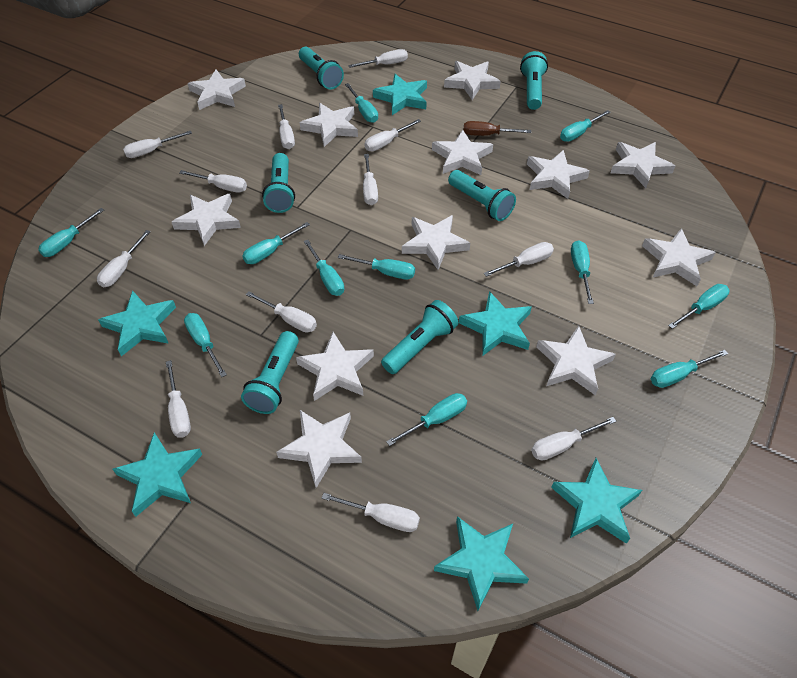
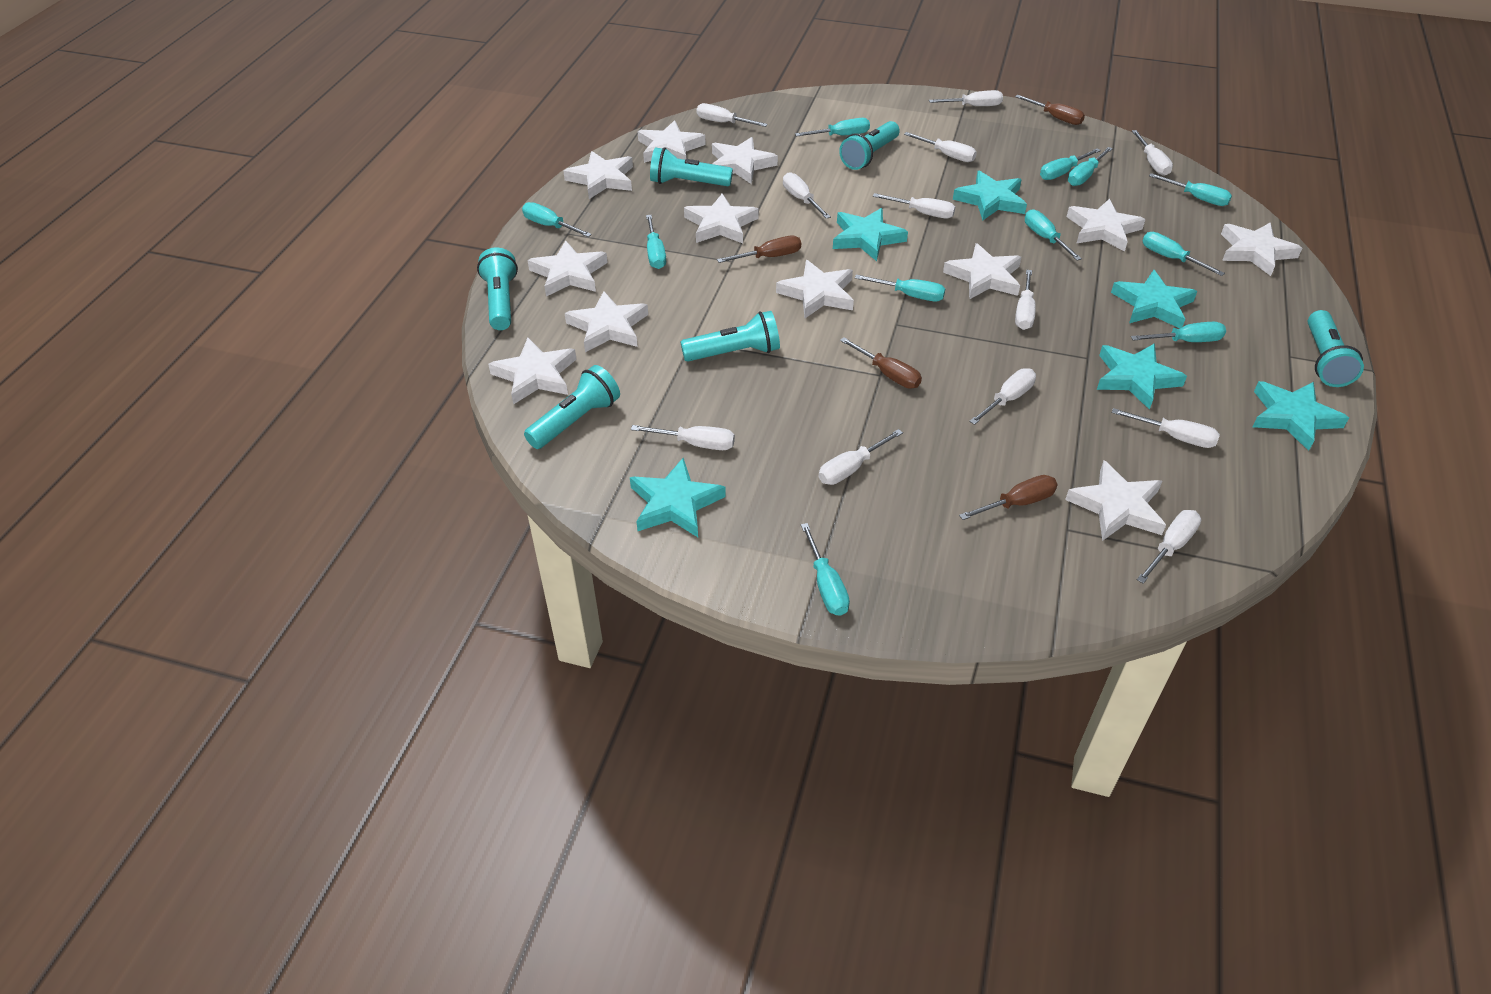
brown screwdriver: [464,121,531,136] = 1 -> [717,236,801,263] [840,337,922,389] [959,475,1058,520] [1015,95,1085,125] = 4

